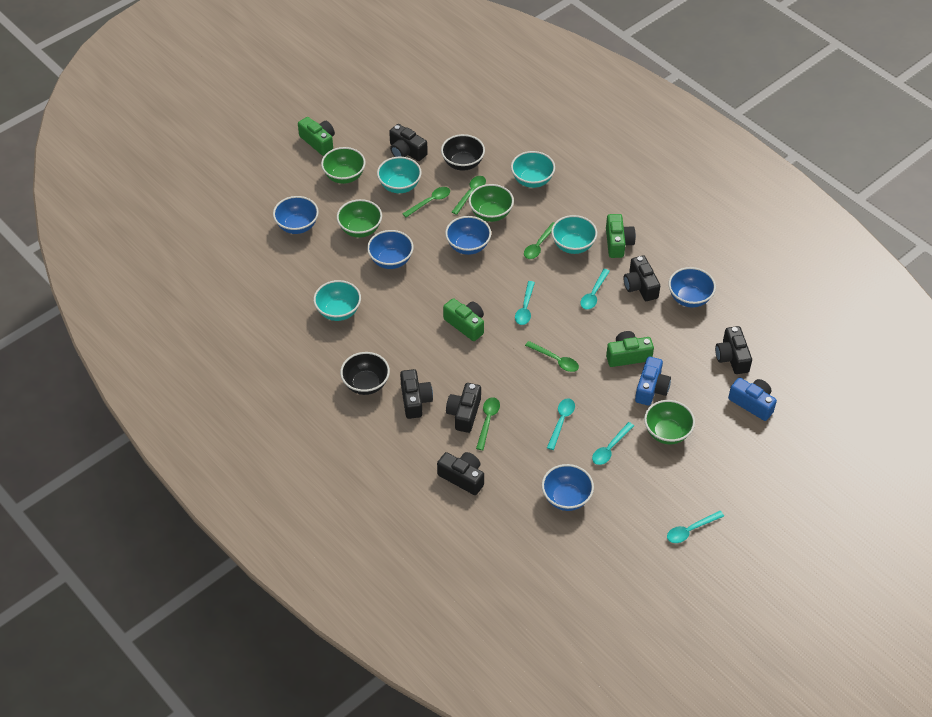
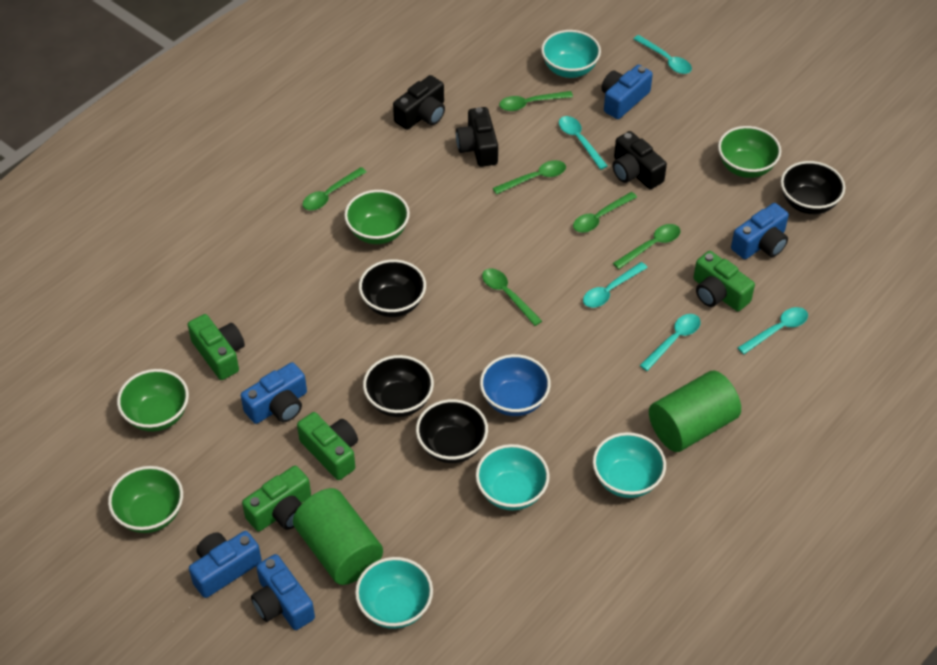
black bowl: [340,352,390,395] [441,134,485,171] = 2 -> [359,259,426,317] [363,355,434,417] [416,399,488,463] [781,161,845,214] = 4
black camera: [389,124,428,161] [400,369,433,419] [437,452,484,495] [446,383,481,433] [624,255,660,301] [715,326,752,374] = 6 -> [393,75,445,130] [456,107,498,167] [613,131,667,189] = 3
blue bowl: [273,196,319,234] [367,230,414,269] [445,216,491,255] [542,464,594,511] [668,267,716,308] = 5 -> [480,354,551,416] = 1
blue camera: [635,356,671,406] [728,377,777,421] = 2 -> [189,531,262,598] [241,362,307,424] [251,554,315,630] [601,65,653,119] [731,203,789,259] = 5
green cylinder: none = 0 -> [293,488,383,585] [649,370,741,452] = 2
green spoon: [402,187,450,217] [452,176,486,215] [476,397,500,450] [524,222,555,259] [525,341,579,372] = 5 -> [303,167,366,211] [482,268,542,326] [493,160,566,195] [499,91,573,111] [573,192,637,233] [613,224,681,269] = 6

